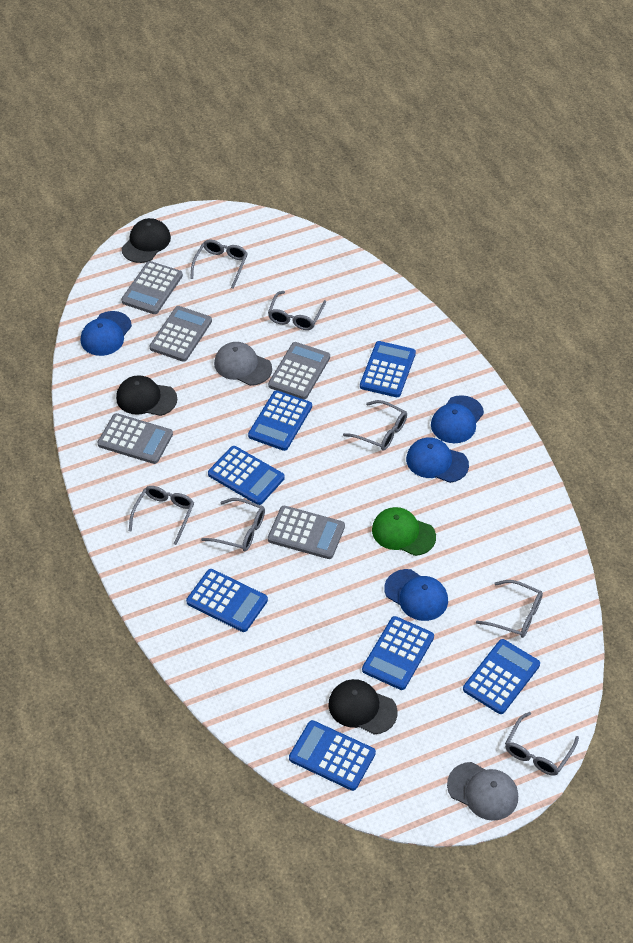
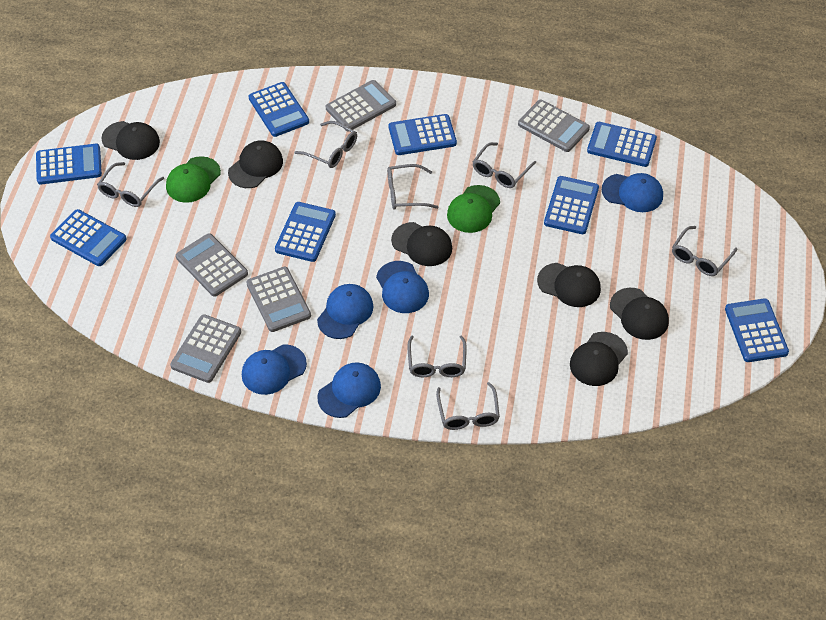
black cap: [116,375,177,416] [122,218,171,263] [328,679,398,734] = 3 -> [101,121,160,160] [228,140,283,188] [391,222,452,266] [537,263,601,307] [570,332,628,386] [610,288,669,340] = 6
blue calculator: [186,569,268,632] [208,446,285,505] [248,390,312,451] [289,720,376,791] [360,341,416,397] [362,616,434,690] [463,639,540,714] = 7 -> [36,144,102,185] [50,209,126,266] [249,82,309,137] [275,202,336,262] [389,114,457,155] [544,176,599,234] [587,122,657,167] [725,298,789,362] = 8
blue cap: [81,311,132,356] [384,569,448,621] [406,438,469,483] [431,395,484,443] = 4 -> [242,344,307,395] [317,284,374,339] [318,362,381,418] [376,261,429,313] [602,173,663,212] = 5
green cap: [372,507,436,556] = 1 -> [166,156,221,203] [447,185,500,233] = 2
grey cap: [214,342,272,386] [447,762,518,821] = 2 -> none = 0

